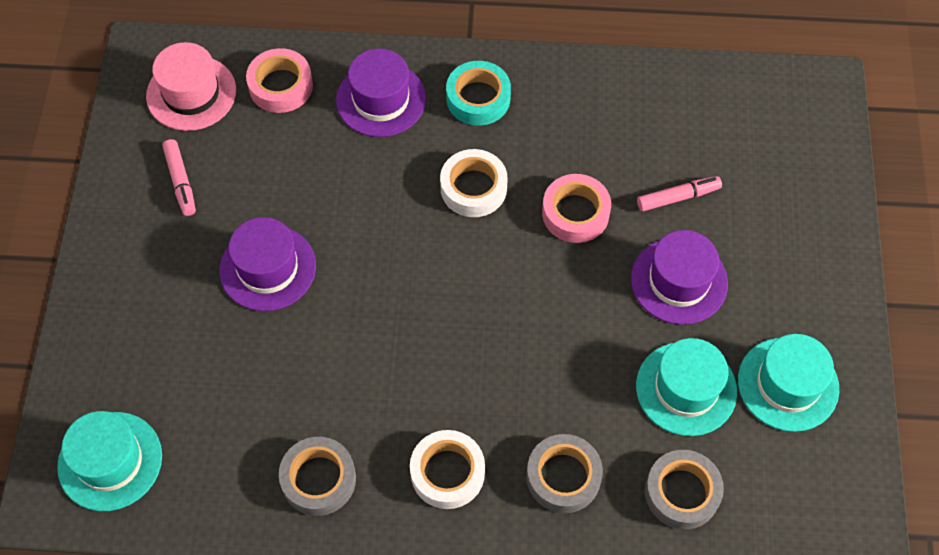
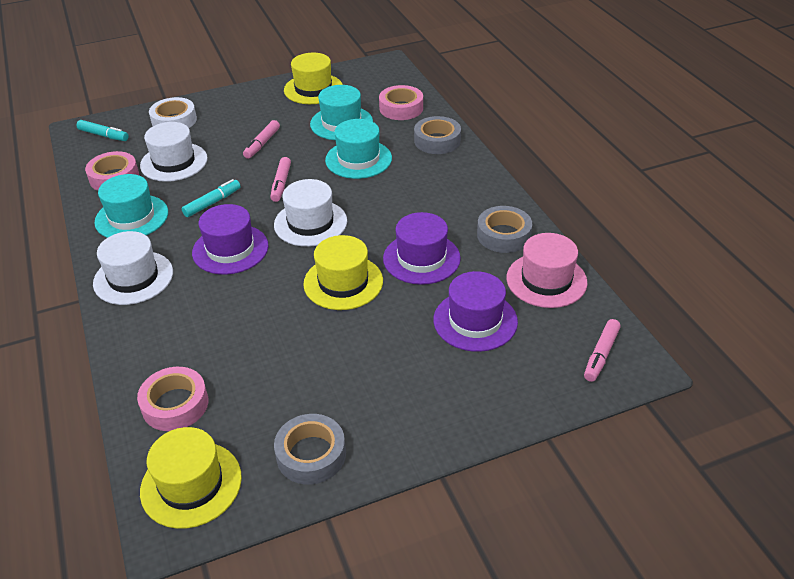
pink marker: [162,139,196,216] [637,176,722,211] = 2 -> [243,120,280,159] [270,157,291,202] [584,319,621,382] = 3
pink tape: [246,48,313,113] [542,174,611,243] = 2 -> [85,151,139,191] [137,367,208,431] [379,85,423,120] = 3
turquoise marker: none = 0 -> [76,120,129,141] [181,179,241,217] = 2
turquoise tape: [446,61,511,126] = 1 -> none = 0
white hat: none = 0 -> [93,231,173,305] [140,122,208,182] [274,179,347,247] = 3
white tape: [410,430,485,509] [440,149,508,217] = 2 -> [149,97,197,128] = 1
yellow hat: none = 0 -> [140,427,242,529] [284,53,343,104] [303,235,383,310] = 3

